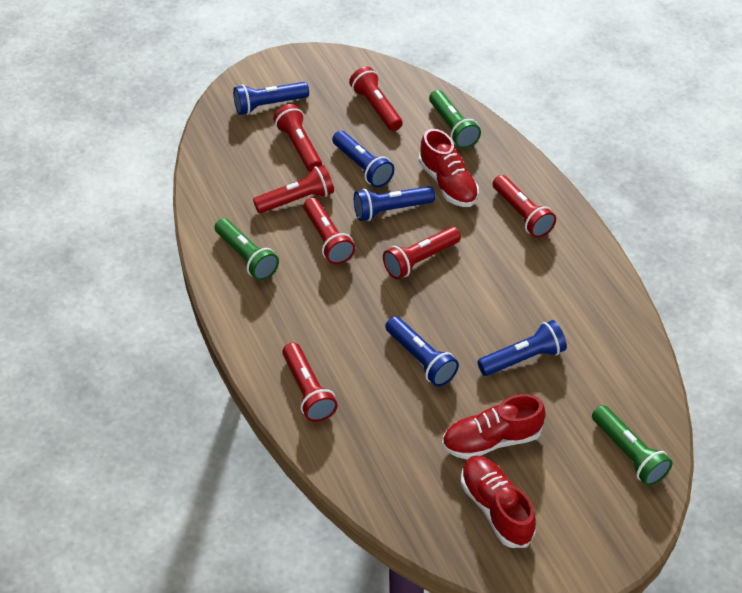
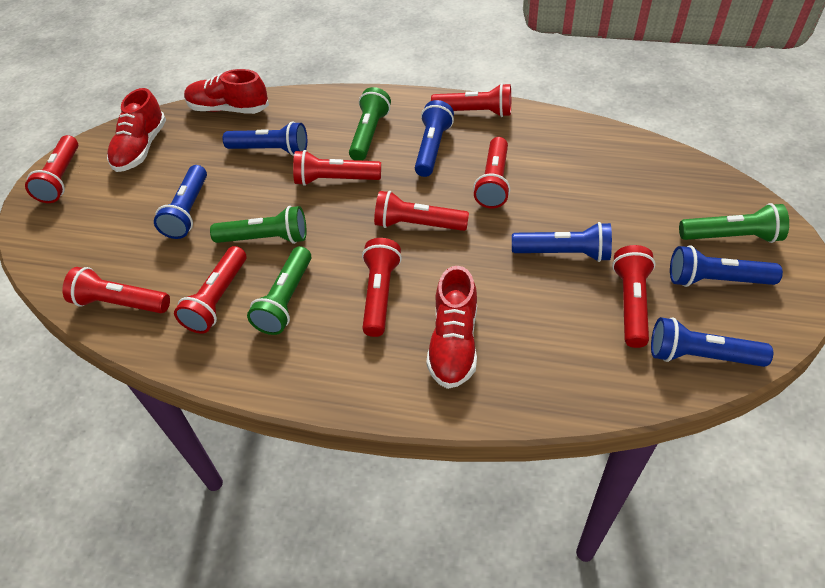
blue flashlight: [233,82,309,115] [332,131,394,187] [354,186,435,221] [385,316,459,387] [478,320,567,376] = 5 -> [154,165,207,239] [223,121,307,156] [415,100,454,177] [512,222,612,262] [651,317,773,367] [670,245,783,287] = 6
green flashlight: [215,218,279,280] [429,90,481,149] [592,405,673,486] = 3 -> [210,206,307,244] [247,246,311,335] [349,87,391,161] [679,203,789,243] = 4
red flashlight: [253,165,334,213] [273,104,322,172] [282,343,338,422] [303,198,355,264] [349,67,403,131] [383,227,461,279] [493,175,556,238] = 7 -> [25,135,78,203] [62,267,170,313] [174,246,246,334] [293,150,381,186] [362,238,402,337] [374,191,469,231] [431,83,511,117] [473,137,510,208] [612,245,656,348] = 9

